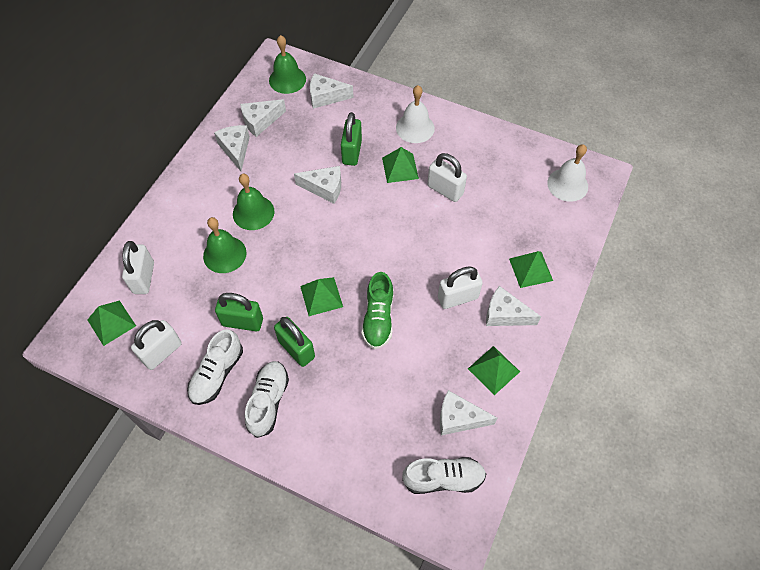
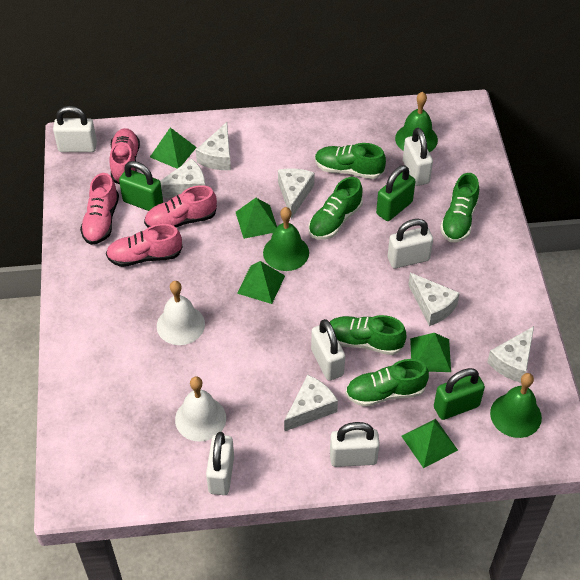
green shoe: [362,272,393,349] = 1 -> [308,177,363,240] [315,143,386,179] [330,315,406,355] [345,359,429,407] [440,173,479,242] = 5
pink shoe: none = 0 -> [80,173,119,245] [106,224,182,267] [109,128,140,184] [144,185,217,228] = 4
white padlock: [122,241,154,294] [131,320,182,370] [427,153,467,202] [438,267,483,309] = 4 -> [53,106,97,152] [206,432,234,495] [311,319,345,381] [330,422,380,467] [388,219,433,268] [403,128,433,186] = 6
white shoe: [187,329,243,405] [245,361,289,438] [402,457,486,494] = 3 -> none = 0

